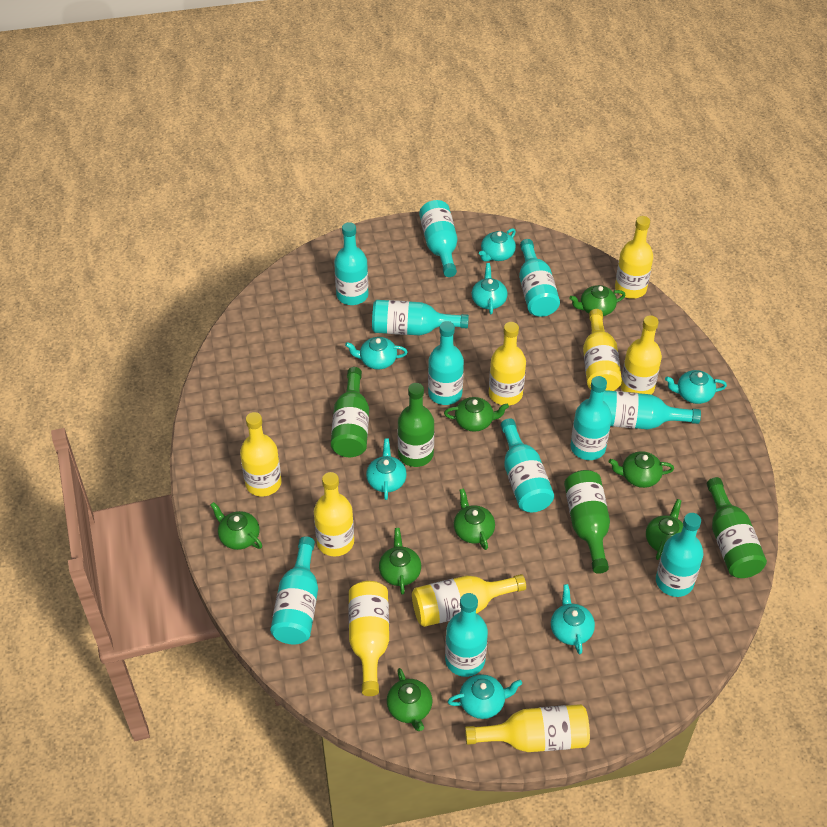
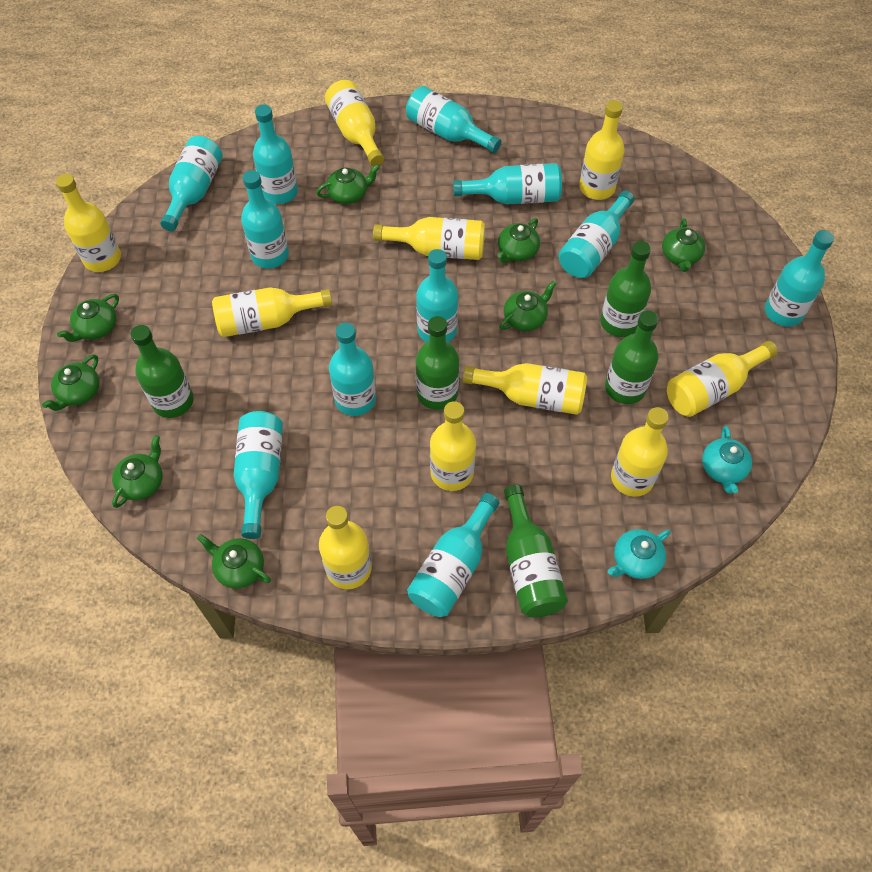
green bottle: [331,367,369,457] [398,383,434,467] [564,470,610,574] [707,477,767,578] = 4 -> [131,325,194,418] [416,316,459,410] [504,484,568,617] [600,241,651,337] [605,310,659,404] = 5
turquoise teapot: [345,337,408,369] [366,438,407,500] [447,674,522,719] [472,263,507,315] [479,228,516,261] [551,584,595,654] [665,370,727,404] = 7 -> [608,529,671,579] [702,426,752,494] = 2
yellow bottle: [240,412,281,496] [314,472,354,557] [348,581,389,696] [412,574,526,627] [465,704,590,752] [489,322,526,405] [583,309,622,391] [615,216,653,299] [620,315,662,395] = 9 -> [56,174,121,272] [212,287,332,337] [319,506,372,589] [325,80,384,166] [373,217,485,260] [430,401,476,491] [463,363,587,415] [579,100,625,200] [611,407,669,497] [667,341,778,417] = 10

